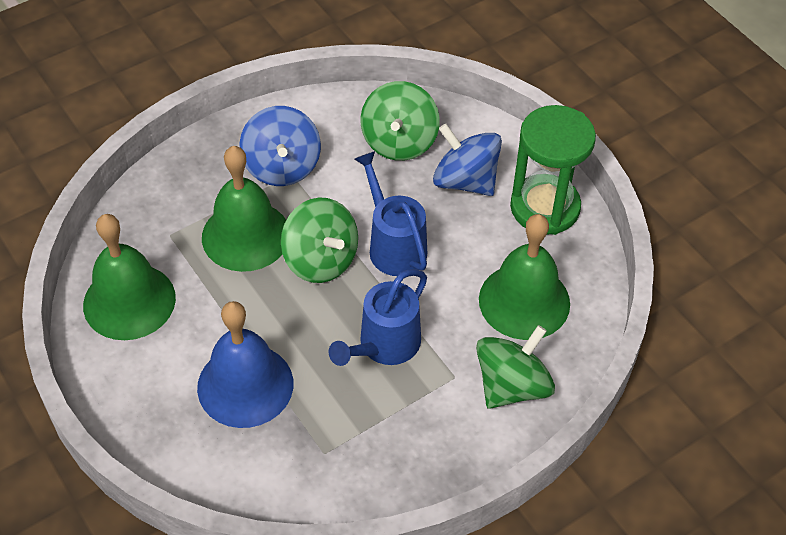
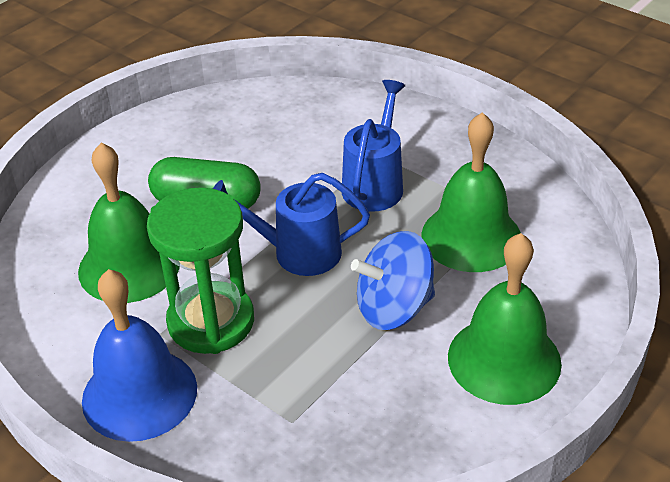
blue spinning top: [240,106,321,186] [433,124,502,196] = 2 -> [351,231,435,330] = 1
green capsule: none = 0 -> [148,157,261,209] = 1
green spinning top: [281,198,358,283] [361,81,440,161] [476,325,555,409] = 3 -> none = 0

